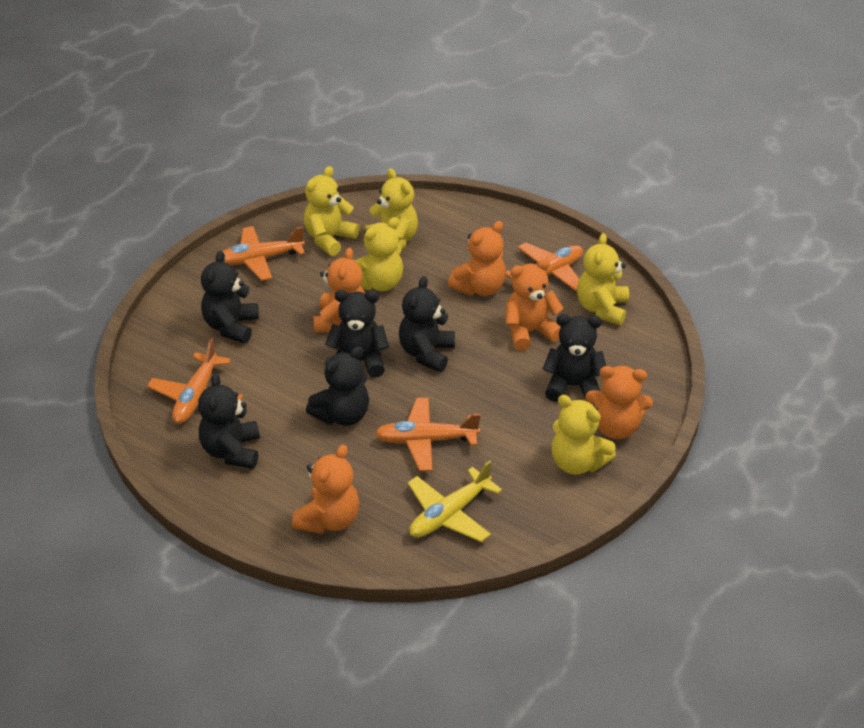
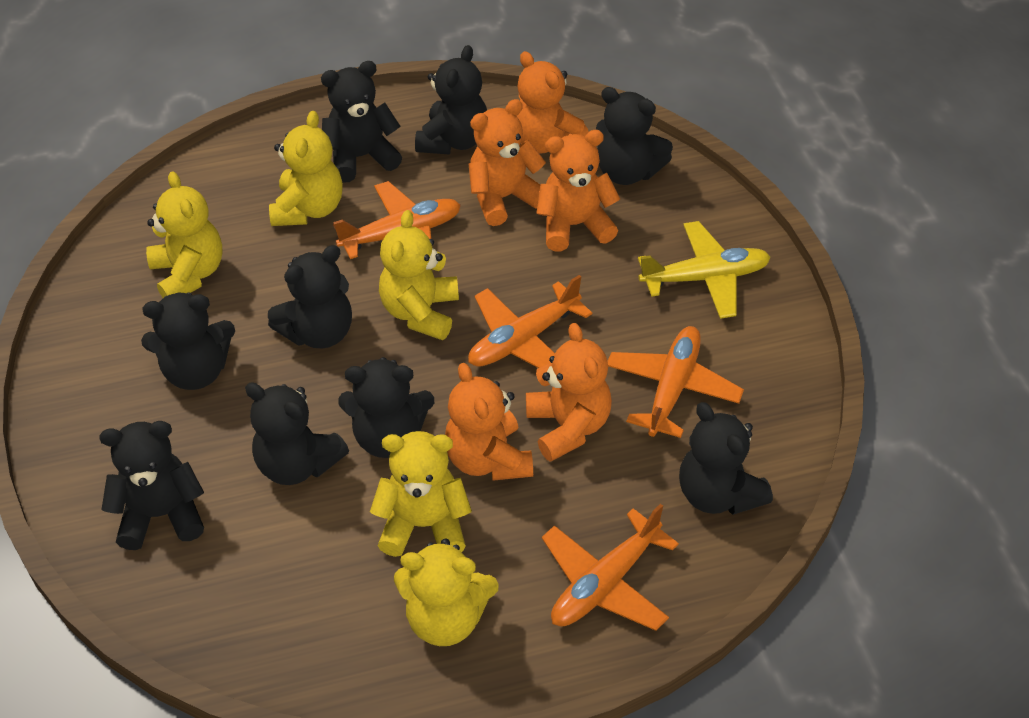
black teddy bear: [198,373,260,469] [201,251,259,343] [306,346,369,426] [325,290,389,378] [399,276,455,372] [543,314,606,402] = 6 -> [99,421,204,550] [141,292,235,390] [245,382,349,485] [268,245,352,348] [321,61,402,183] [338,357,434,458] [415,45,487,154] [596,87,673,185] [679,402,773,515] = 9

